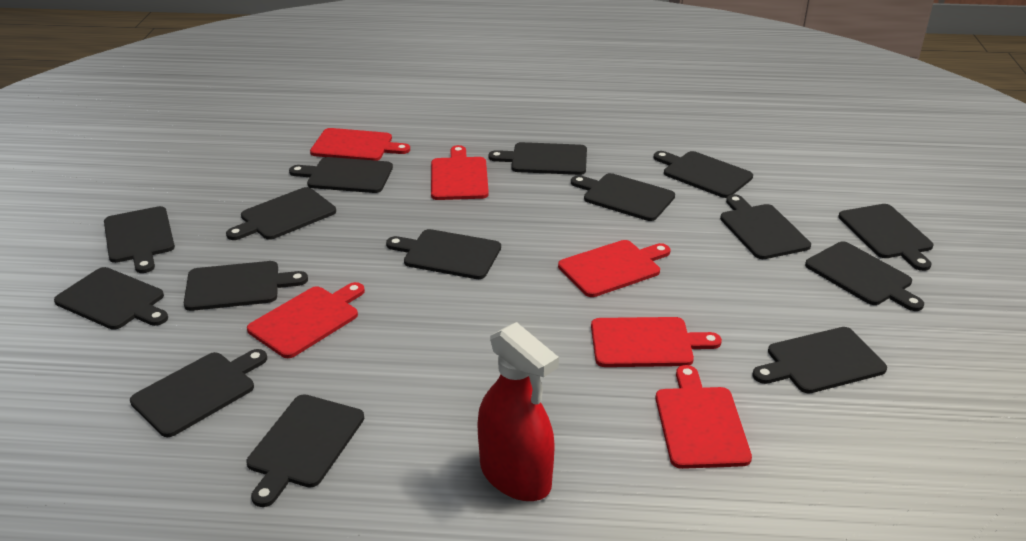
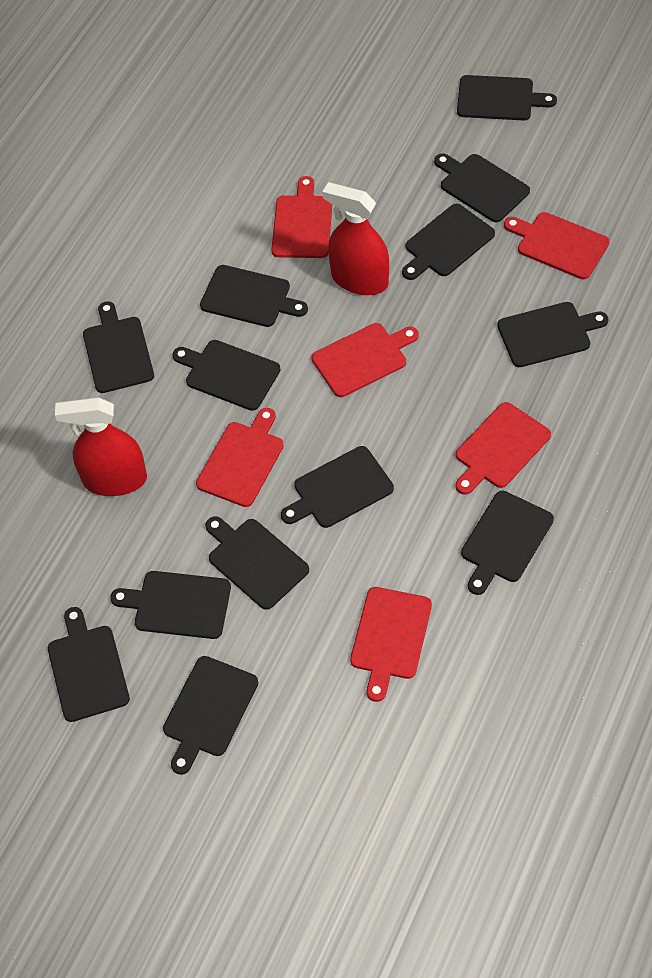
black cutting board: [54,267,168,330] [104,206,175,273] [130,349,267,437] [184,261,308,311] [226,187,336,240] [246,394,364,507] [289,157,393,193] [386,229,501,279] [488,142,587,175] [571,173,675,221] [654,151,753,198] [720,194,811,259] [752,327,887,394] [805,241,924,311] [839,204,933,271] = 15 -> [48,607,130,722] [83,301,154,393] [110,571,231,639] [163,656,258,775] [172,340,280,411] [200,265,308,327] [205,516,309,610] [281,446,394,528] [402,204,495,280] [434,153,530,222] [457,75,557,121] [461,491,554,595] [497,302,609,367] = 13
red spray bottle: [477,322,559,501] = 1 -> [55,397,147,496] [322,182,389,295] = 2

